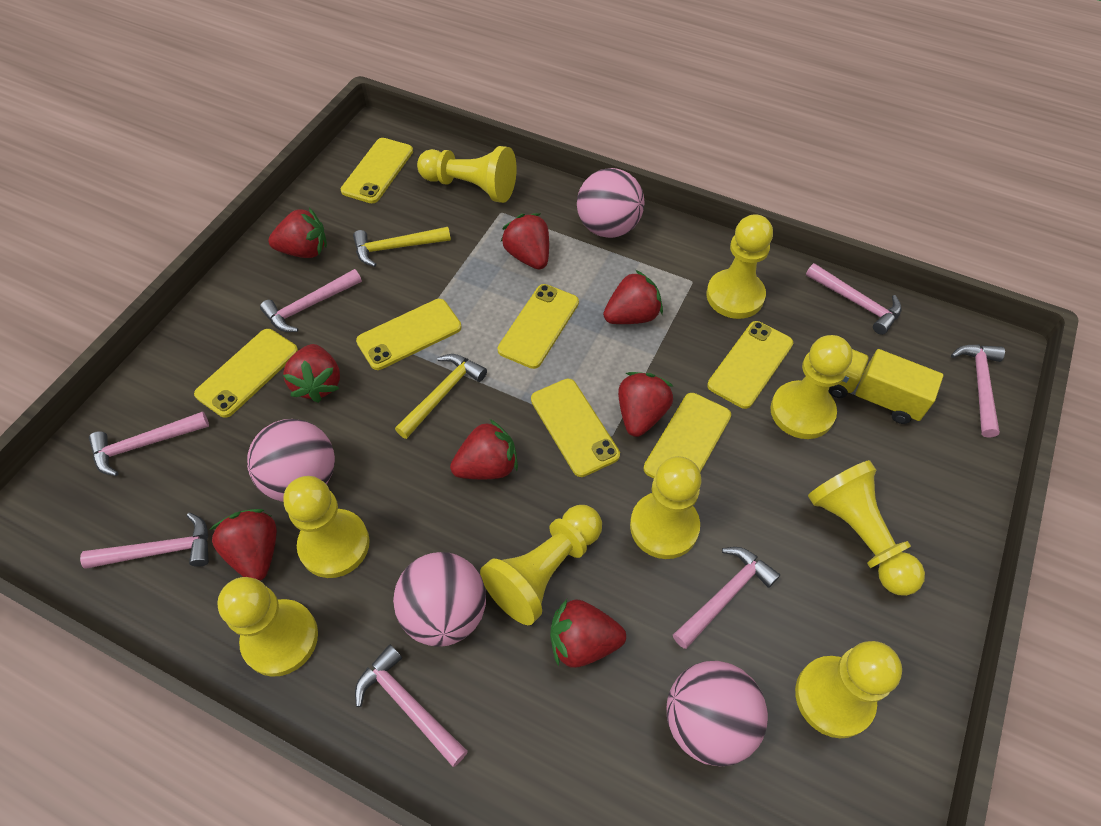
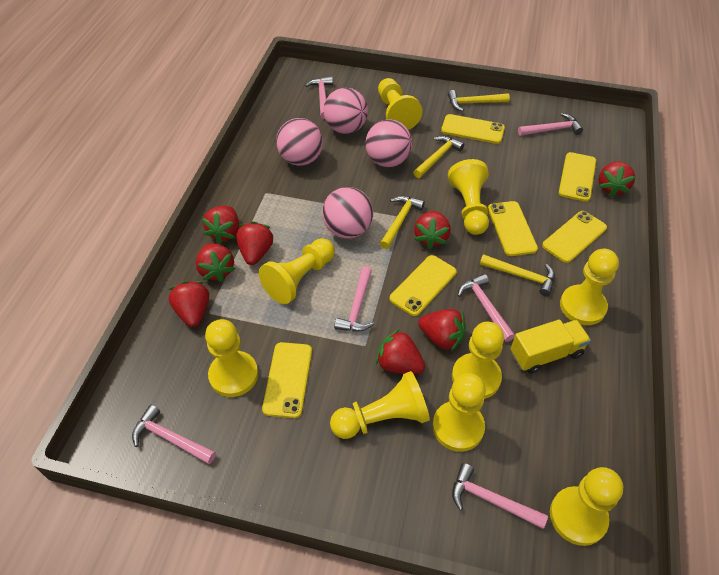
pink hammer: [80,513,209,569] [89,412,209,476] [260,269,362,332] [355,645,468,767] [673,547,780,649] [806,263,902,335] [951,345,1005,438] = 7 -> [132,405,216,464] [305,76,333,119] [334,266,374,332] [452,463,548,529] [458,274,515,342] [518,113,583,136] = 6
yellow hammer: [353,227,451,267] [395,354,487,439] = 2 -> [380,196,425,249] [413,136,464,178] [448,90,510,112] [480,254,555,296] = 4
yellow phone: [194,329,298,418] [341,138,413,203] [356,299,462,370] [497,284,579,369] [531,378,620,477] [643,393,731,478] [707,321,793,409] = 7 -> [262,342,312,418] [389,255,457,316] [441,114,505,144] [488,201,538,256] [542,211,607,263] [559,152,596,202] = 6

